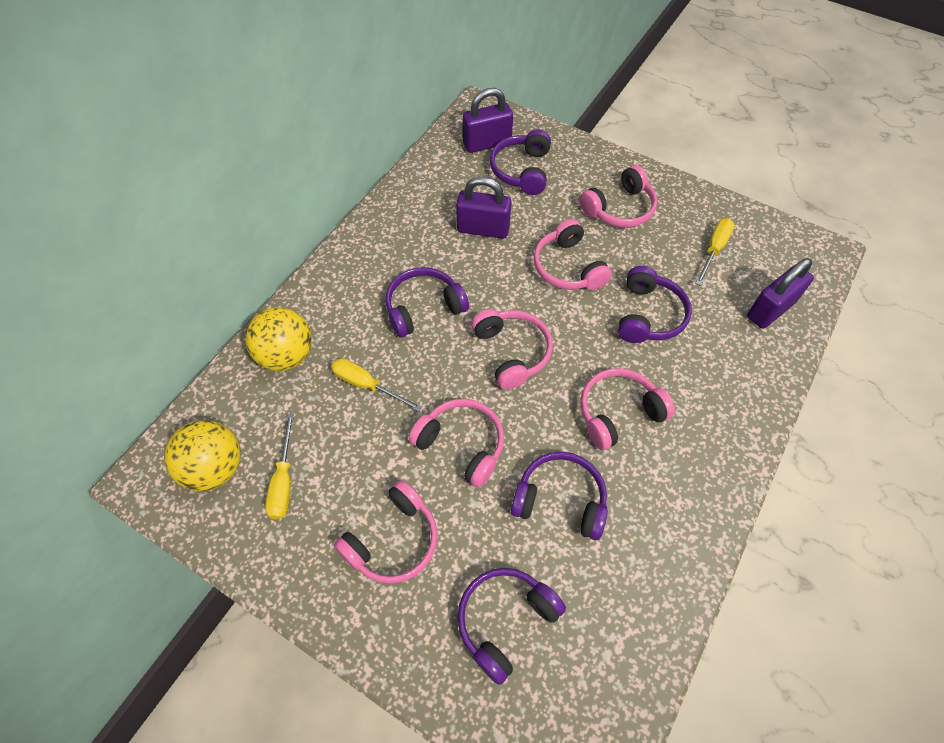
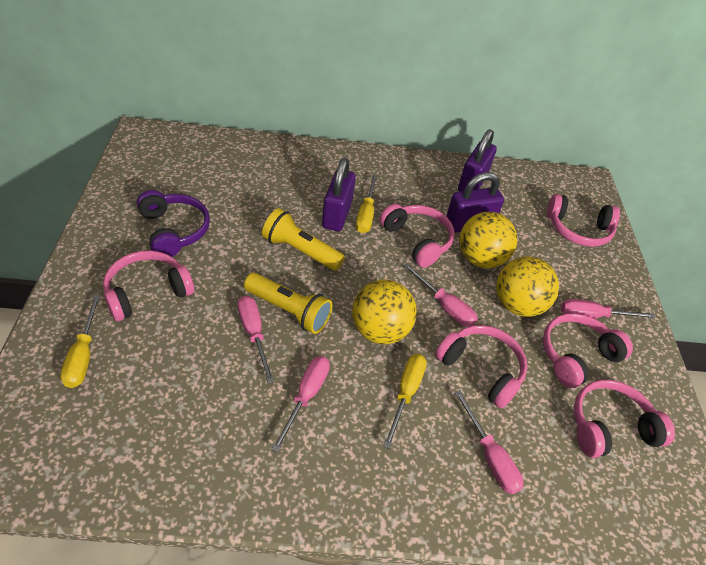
pink screwdriver: none = 0 -> [237,296,274,384] [271,356,330,453] [403,263,478,327] [454,390,523,494] [561,299,655,319] = 5
purple headphones: [386,267,469,337] [457,568,566,685] [490,129,551,195] [511,452,608,540] [618,266,692,343] = 5 -> [137,190,210,257] = 1
yellow ball: [164,420,240,491] [245,307,312,371] = 2 -> [352,280,417,344] [459,212,517,268] [496,257,559,317] = 3
yellow flashlight: none = 0 -> [244,273,332,334] [262,208,345,271] = 2

